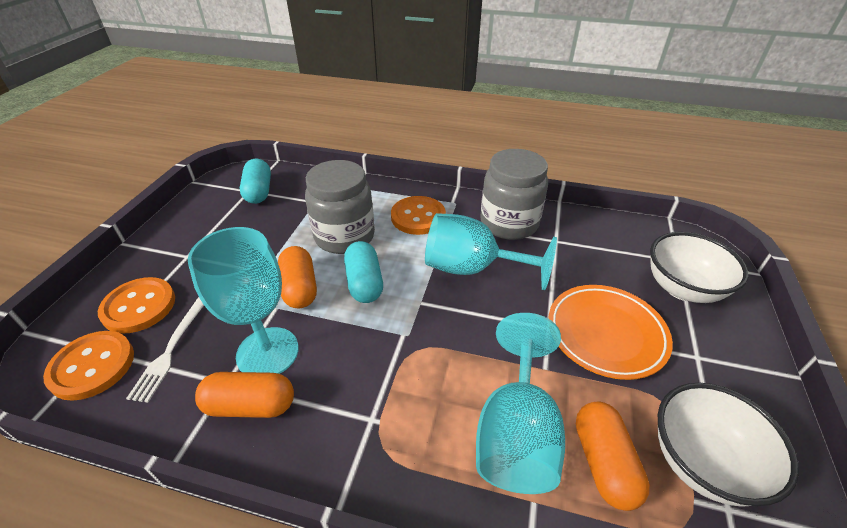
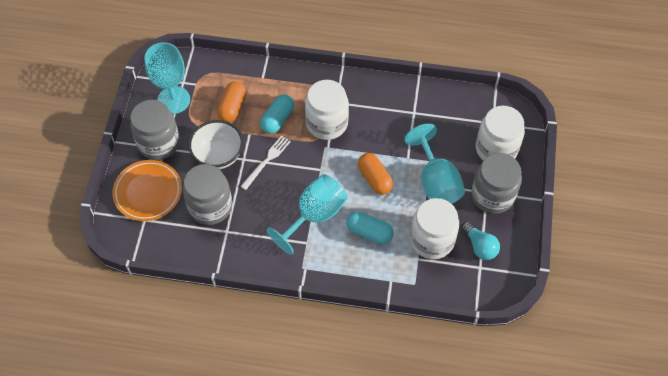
grey jar: [305,160,375,254] [480,149,548,240] = 2 -> [130,100,180,160] [183,164,232,225] [472,153,522,214] = 3
orange button: [43,331,134,401] [98,277,175,334] [391,196,446,235] = 3 -> none = 0
orange capsule: [195,372,294,418] [278,246,317,308] [576,402,650,511] = 3 -> [217,81,246,122] [358,153,393,195] = 2
turquoise light bulb: none = 0 -> [462,221,500,260] = 1
white bowl: [650,232,748,303] [658,383,799,506] = 2 -> [188,120,243,169] = 1
white jar: none = 0 -> [305,80,349,140] [410,198,459,259] [476,106,525,160] = 3

